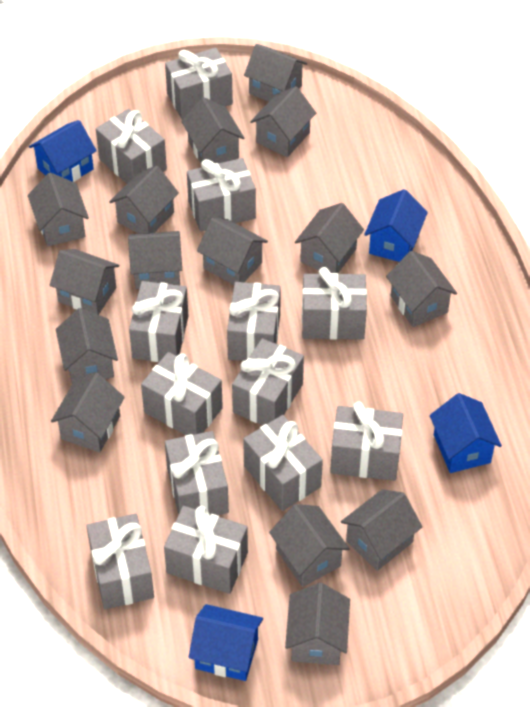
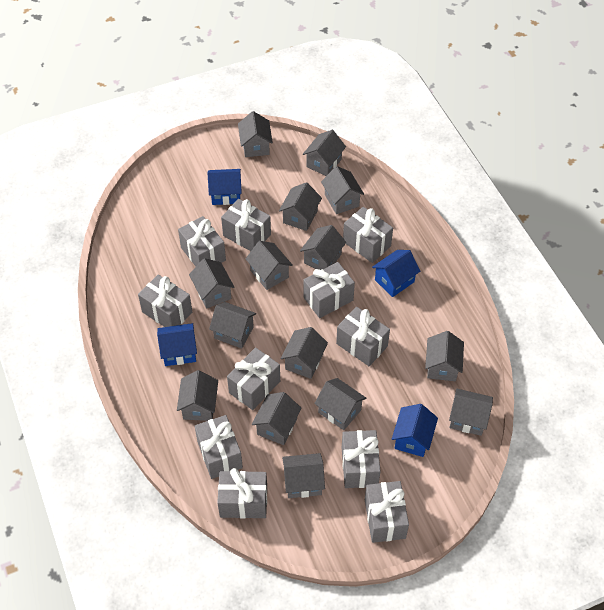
grey gift: [86,514,154,609] [96,109,167,183] [129,281,189,362] [141,352,223,435] [164,506,248,594] [165,48,233,120] [165,431,229,515] [187,158,256,232] [227,282,281,361] [232,338,304,425] [243,415,323,511] [302,267,367,340] [330,402,403,481] = 13 -> [138,275,192,327] [178,216,226,266] [195,415,243,479] [217,468,267,518] [221,199,271,251] [227,347,280,410] [303,262,355,318] [336,307,390,366] [342,430,381,488] [343,207,393,263] [365,481,409,543] = 11

